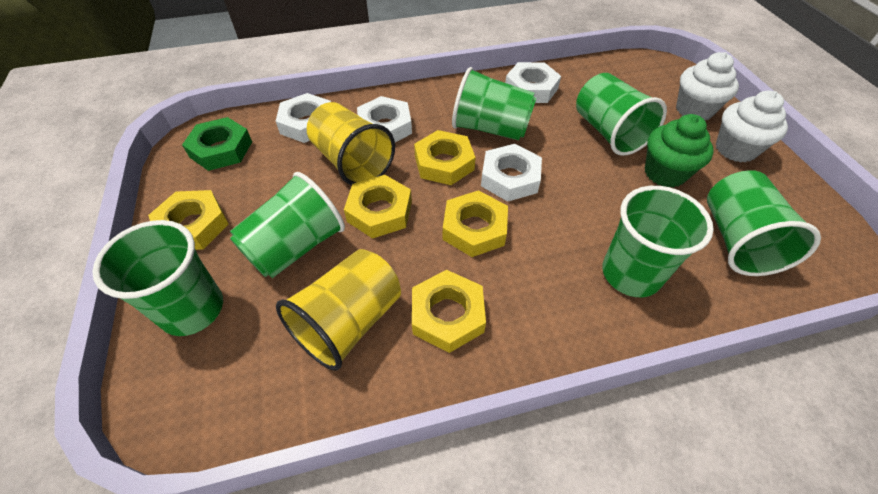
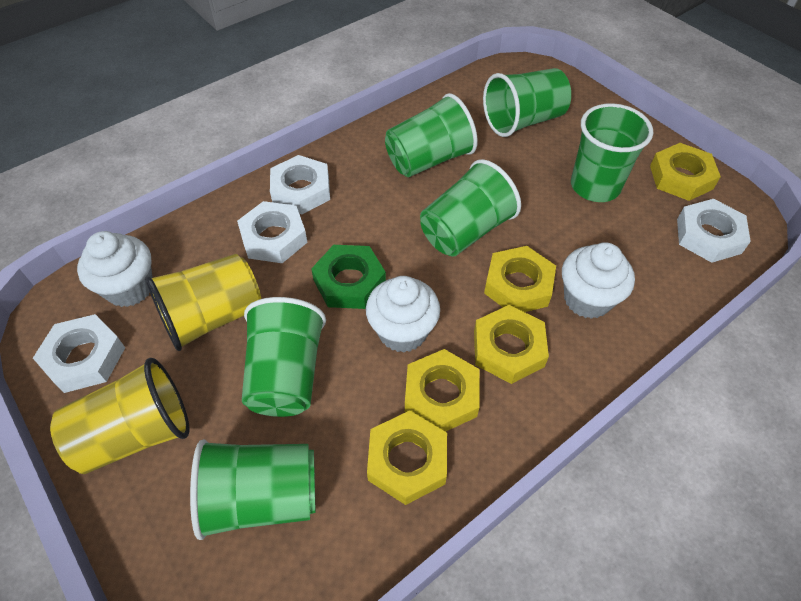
green cupcake: [645,114,714,188] = 1 -> none = 0
white cupcake: [676,52,739,120] [716,90,788,163] = 2 -> [77,231,153,307] [366,276,440,352] [562,242,635,319] = 3

